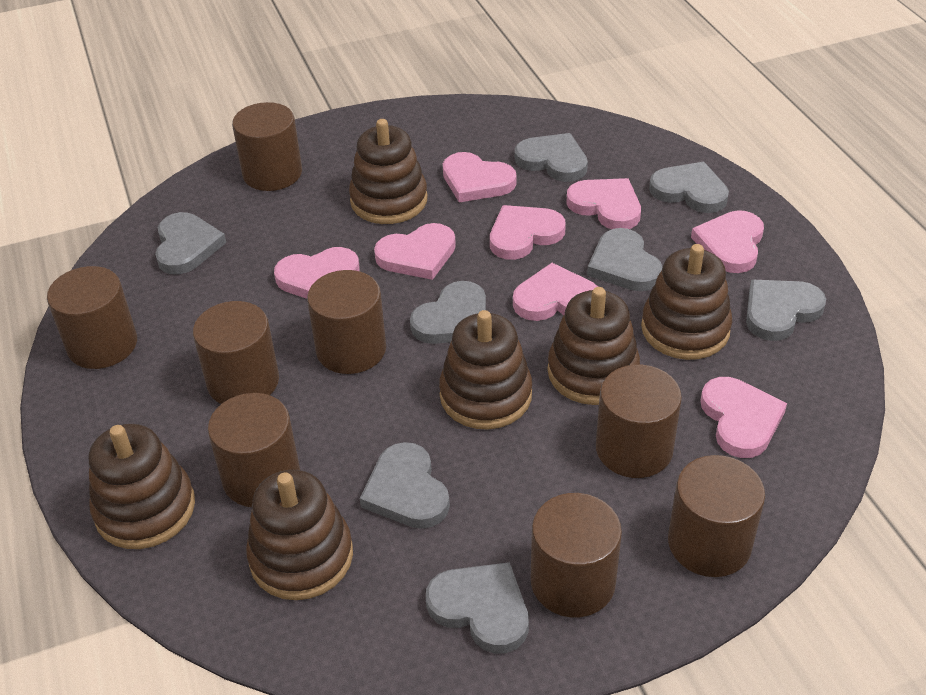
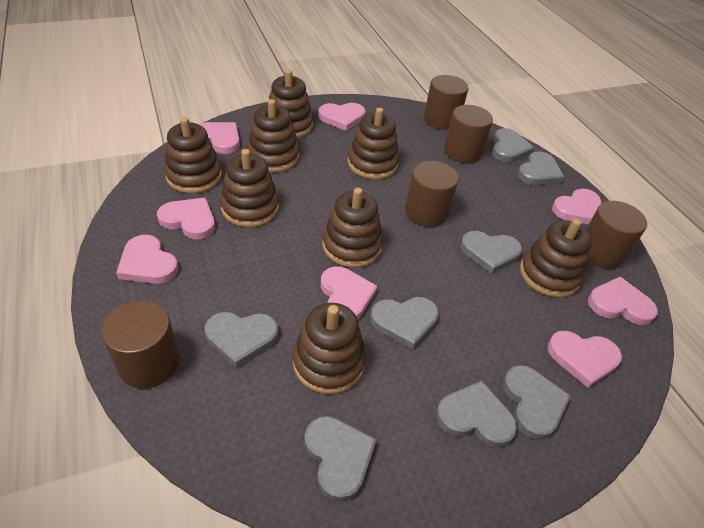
brown cylinder: [47,266,137,369] [193,301,279,404] [208,393,300,507] [232,102,302,191] [307,270,386,374] [531,493,622,618] [596,365,682,478] [668,455,765,577] = 8 -> [102,301,180,389] [405,161,459,227] [424,75,468,130] [444,105,493,163] [586,201,647,269] = 5
brown stacking toy: [89,424,195,549] [246,470,353,600] [349,119,428,224] [439,310,532,429] [547,287,640,405] [641,244,732,360] = 6 -> [164,117,222,193] [220,149,279,227] [247,99,299,172] [267,70,313,138] [293,303,366,394] [322,188,383,268] [348,108,399,179] [520,218,592,298] = 8

